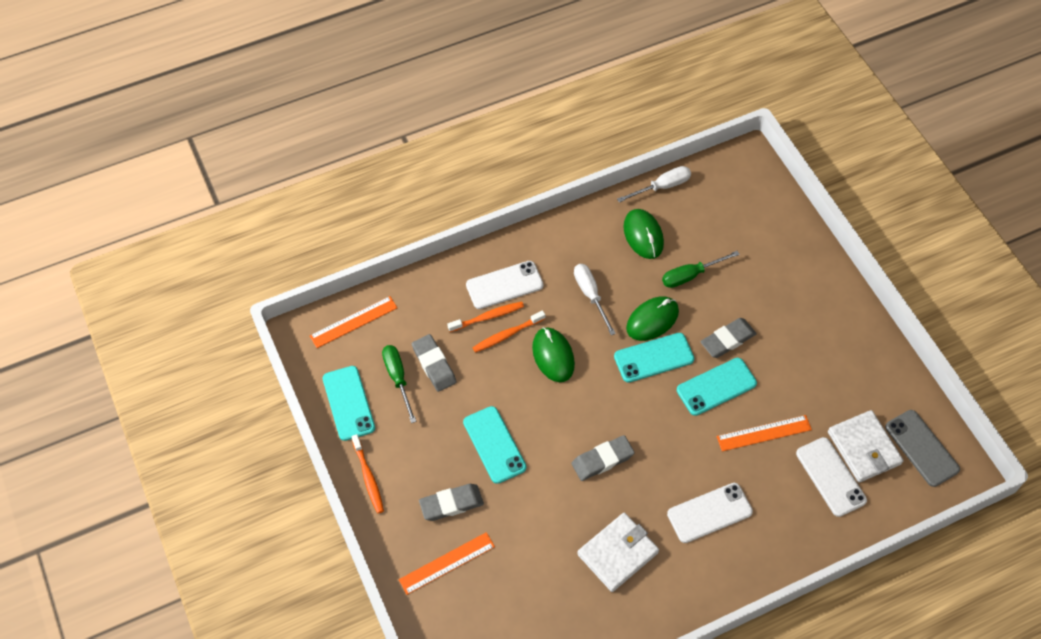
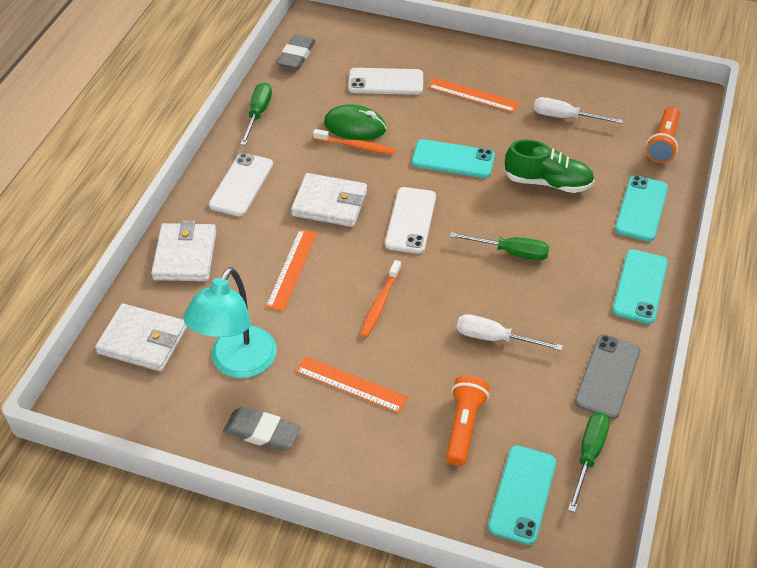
green mouse: [532,327,575,382] [623,209,664,259] [626,296,679,341] = 3 -> [324,104,386,140] = 1
green screwdriver: [382,345,416,423] [662,251,740,288] = 2 -> [240,83,272,145] [450,232,549,261] [568,412,610,513] = 3
green shoe: none = 0 -> [504,139,595,193] = 1
grey eraser: [412,334,456,392] [419,484,484,521] [571,435,635,481] [700,318,757,358] = 4 -> [223,407,301,451] [277,34,316,70] = 2
orange flashlight: none = 0 -> [446,375,489,466] [646,107,680,163] = 2
orange toothbrush: [351,434,384,513] [447,302,524,332] [472,311,545,353] = 3 -> [313,129,396,154] [360,260,401,338] = 2
turquoise lamp: none = 0 -> [184,267,276,378] = 1
white wallet: [577,513,659,592] [828,410,904,483] = 2 -> [95,304,187,372] [151,220,217,281] [291,173,367,227] = 3

